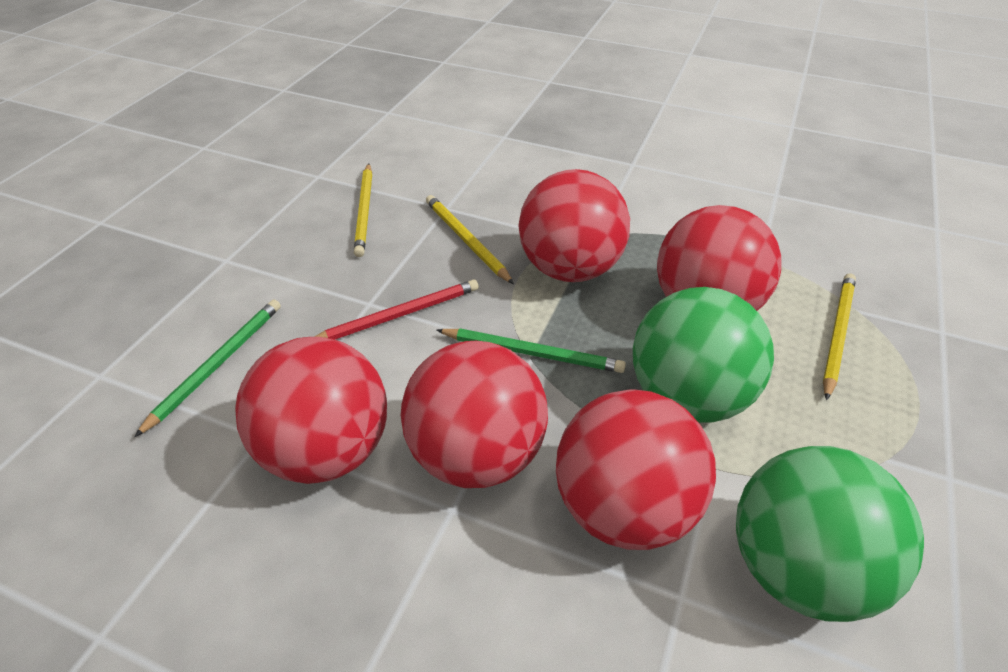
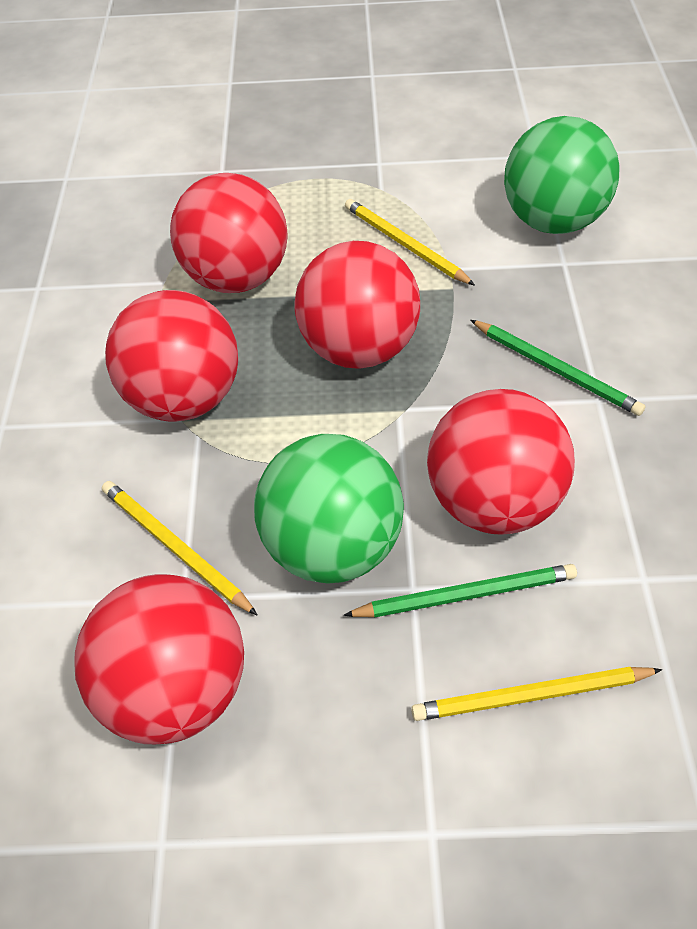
red pencil: [314,279,479,340] = 1 -> none = 0

